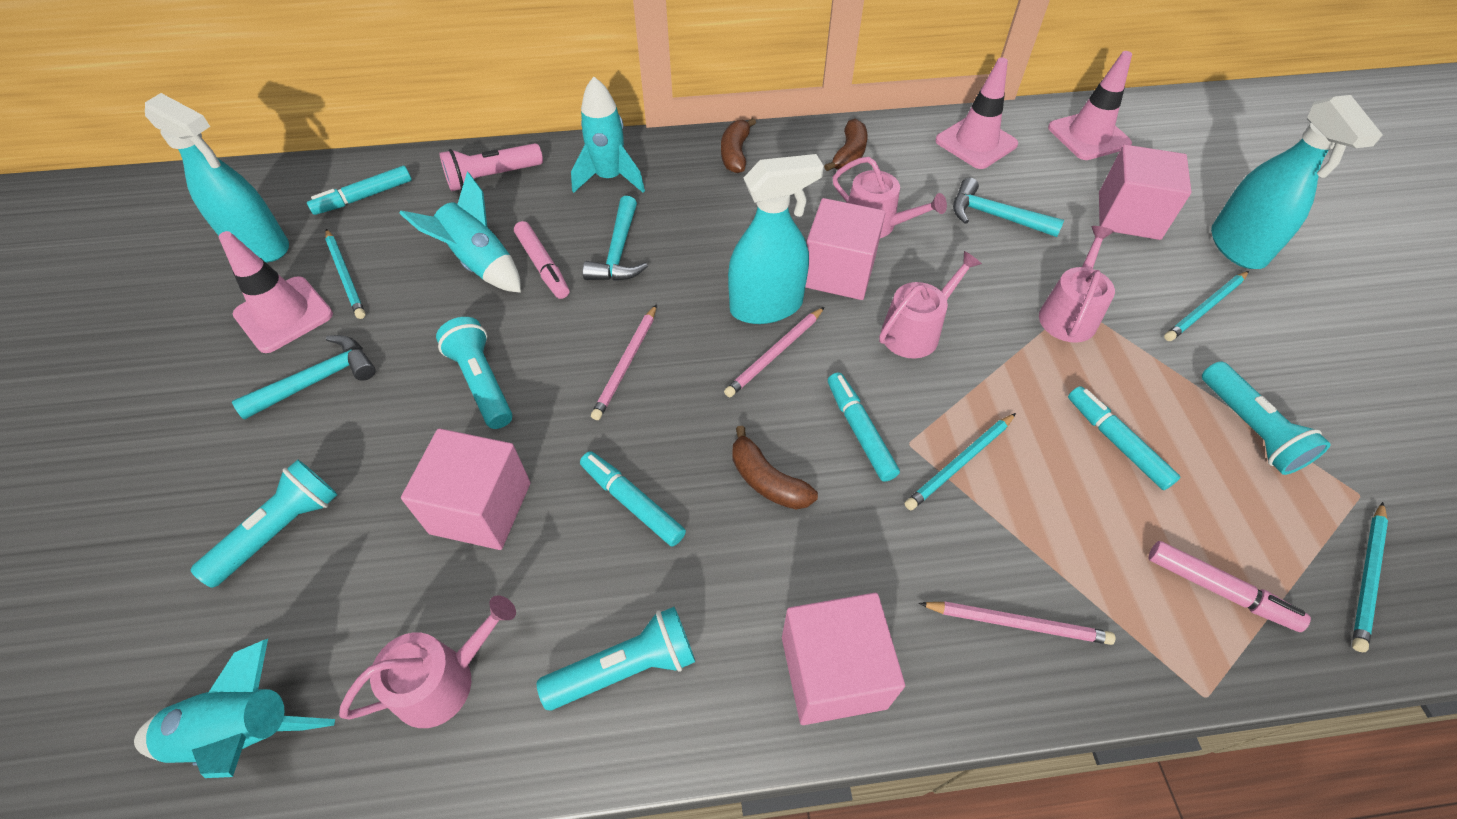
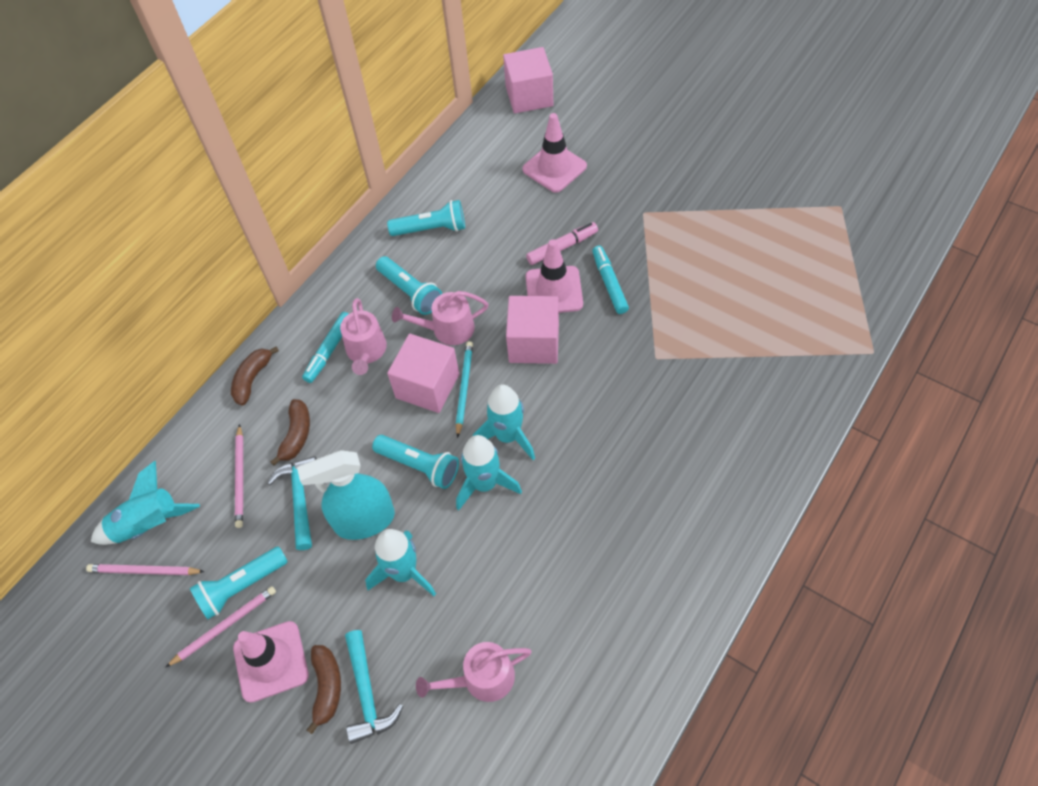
pink cube: [401,428,531,550] [782,593,905,725] [805,198,885,300] [1099,145,1191,240] = 4 -> [387,334,459,413] [503,47,553,113] [506,296,559,364] = 3
pink flashlight: [439,143,543,191] = 1 -> none = 0
pink marker: [514,221,569,299] [1148,541,1311,632] = 2 -> [526,222,598,265] = 1
pink watering can: [339,595,516,728] [833,157,947,238] [879,251,982,359] [1039,226,1115,343] = 4 -> [340,298,387,375] [392,291,489,345] [416,642,532,702] = 3
turquoise hammer: [232,335,376,420] [583,196,648,281] [953,178,1064,237] = 3 -> [267,456,317,550] [345,630,403,744] = 2
turquoise marker: [307,166,412,215] [580,451,686,547] [828,372,900,482] [1068,386,1180,490] = 4 -> [302,312,349,383] [592,246,629,314] = 2
turquoise pencil: [325,229,366,319] [905,413,1016,510] [1164,271,1249,341] [1352,502,1388,652] = 4 -> [456,341,473,438] = 1
turquoise rocket: [134,639,335,778] [399,172,521,293] [571,77,645,193] = 3 -> [91,461,200,545] [365,529,436,596] [456,435,522,511] [473,384,535,460] = 4
turquoise spray bottle: [145,93,289,263] [728,154,824,324] [1211,95,1383,269] = 3 -> [297,450,395,540] = 1

